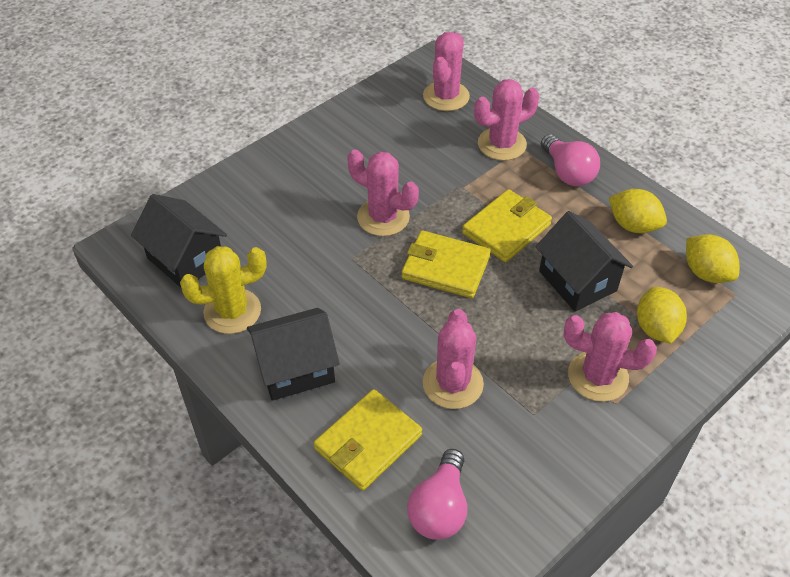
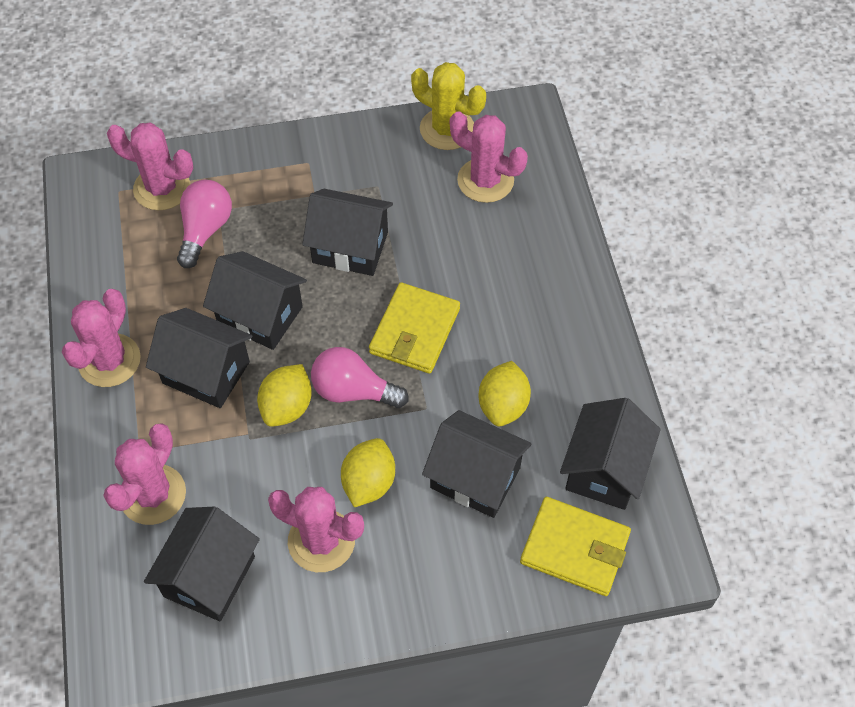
black house: [131,194,227,288] [247,308,340,401] [536,211,633,312] = 3 -> [144,507,260,621] [146,308,252,408] [203,251,307,350] [302,189,393,276] [422,410,531,518] [560,398,661,510] = 6
yellow wallet: [314,389,422,491] [402,230,491,298] [462,189,552,262] = 3 -> [369,282,460,374] [520,497,631,596] = 2

